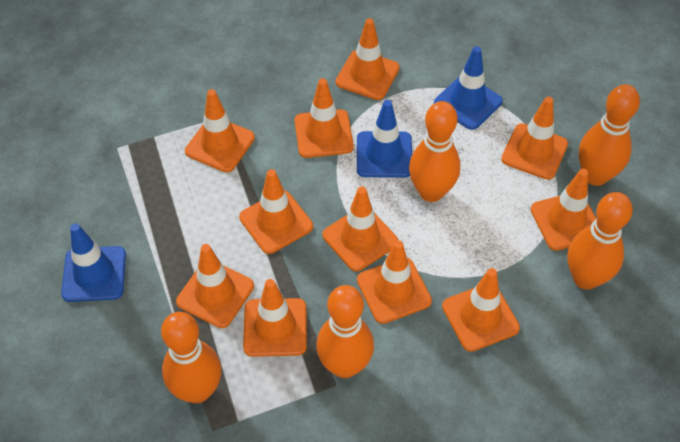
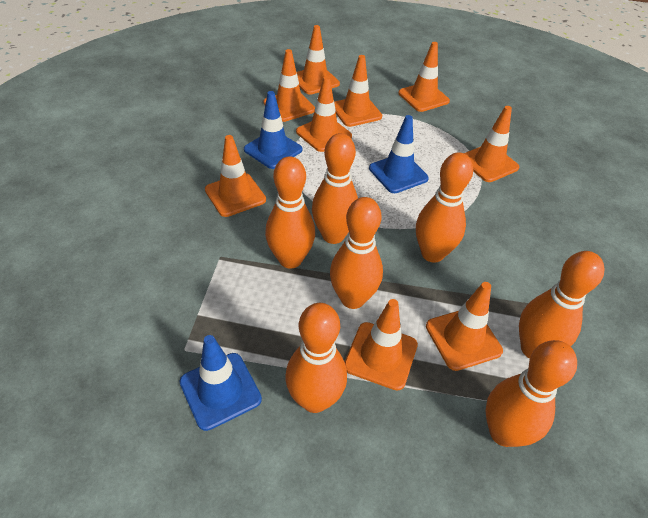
orange bowling pin: [161,312,222,403] [316,285,374,378] [409,101,460,202] [568,192,633,290] [579,84,640,186] = 5 -> [265,156,315,269] [285,303,347,413] [312,133,358,244] [330,197,383,309] [416,152,473,263] [485,340,577,447] [519,251,604,358] = 7
orange traffic cone: [176,244,254,328] [185,89,255,172] [239,169,313,254] [243,279,307,357] [294,78,354,158] [323,186,398,271] [336,18,400,100] [357,240,432,324] [442,268,520,352] [501,97,568,180] [530,169,596,251] = 11 -> [205,135,266,217] [263,49,315,122] [296,76,352,152] [297,25,340,95] [334,55,382,127] [345,299,418,391] [398,42,450,112] [426,282,503,371] [464,106,519,182] = 9

